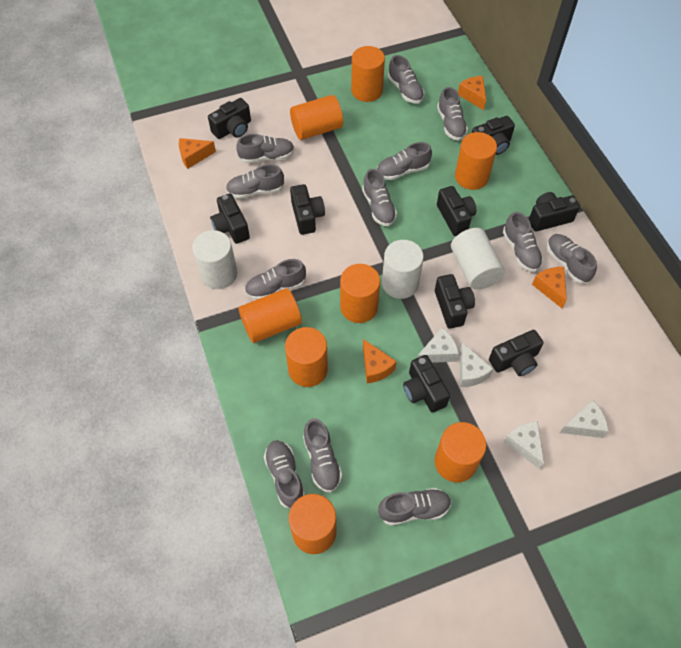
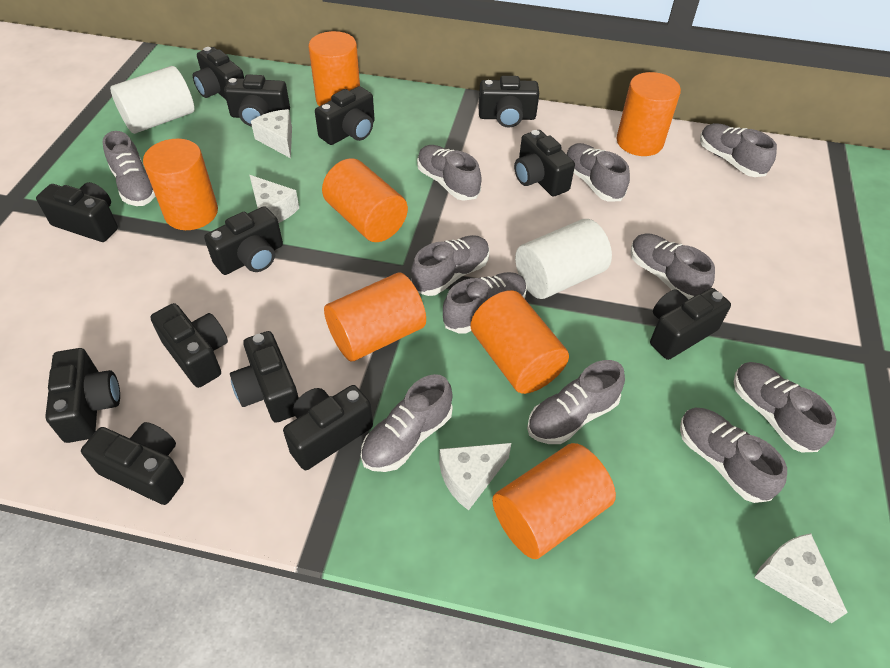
black camera: [208,98,251,139] [210,193,250,244] [290,184,325,235] [403,355,450,413] [435,274,475,329] [437,186,476,236] [472,116,515,155] [489,330,544,376] [529,192,580,232] = 9 -> [36,182,118,242] [45,348,120,443] [81,422,184,505] [150,303,228,388] [193,47,244,100] [204,206,283,275] [224,74,290,127] [230,331,299,423] [283,385,373,470] [315,86,375,145] [478,76,539,128] [514,130,575,197] [650,288,731,360] = 13
grey shoe: [226,164,284,199] [236,134,295,163] [245,259,306,300] [264,440,305,508] [303,418,342,493] [362,169,397,226] [377,142,432,180] [378,488,452,526] [388,55,424,104] [437,87,468,141] [503,212,543,272] [547,234,597,283] = 12 -> [103,131,155,206] [361,374,453,472] [411,235,490,296] [417,145,482,201] [443,272,527,333] [527,360,625,444] [566,143,630,202] [630,233,715,299] [680,408,787,503] [700,123,777,177] [734,362,836,452] = 11
orange cheese: [179,138,216,169] [363,339,397,383] [458,76,486,110] [532,267,567,308] = 4 -> none = 0
orange cylinder: [239,288,302,343] [285,327,328,387] [289,494,336,554] [290,95,343,140] [340,264,380,323] [351,46,385,102] [435,422,486,482] [455,132,497,190] = 8 -> [143,139,218,230] [308,31,360,106] [322,158,408,242] [324,273,426,361] [470,290,569,394] [492,443,616,559] [617,72,681,156] = 7
white cylinder: [192,230,237,289] [382,240,424,299] [451,228,505,290] = 3 -> [110,66,195,134] [515,219,612,299] = 2

